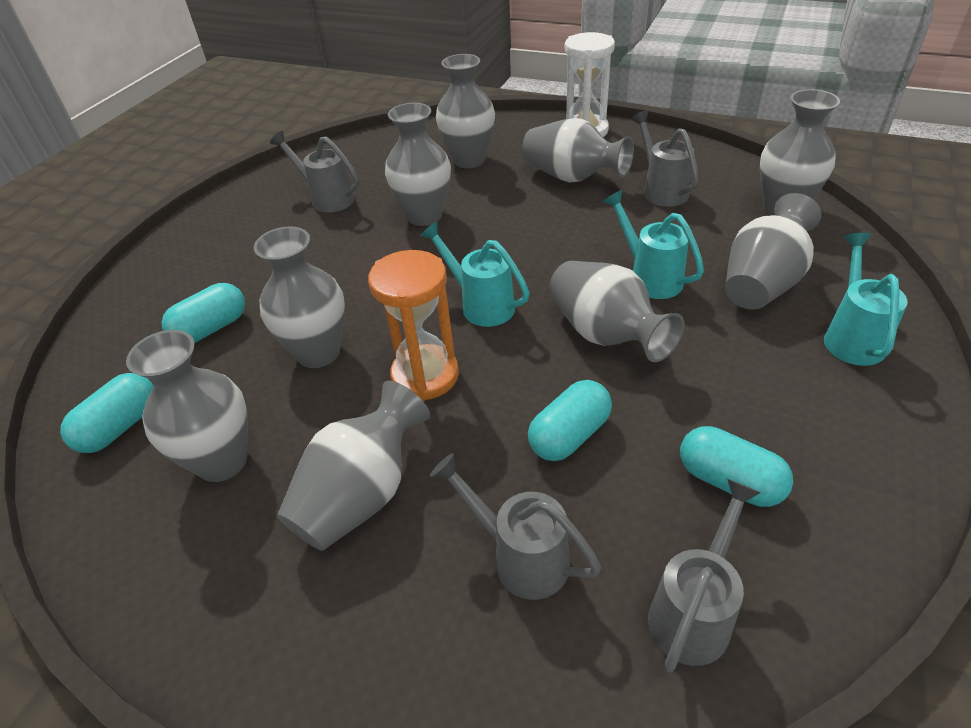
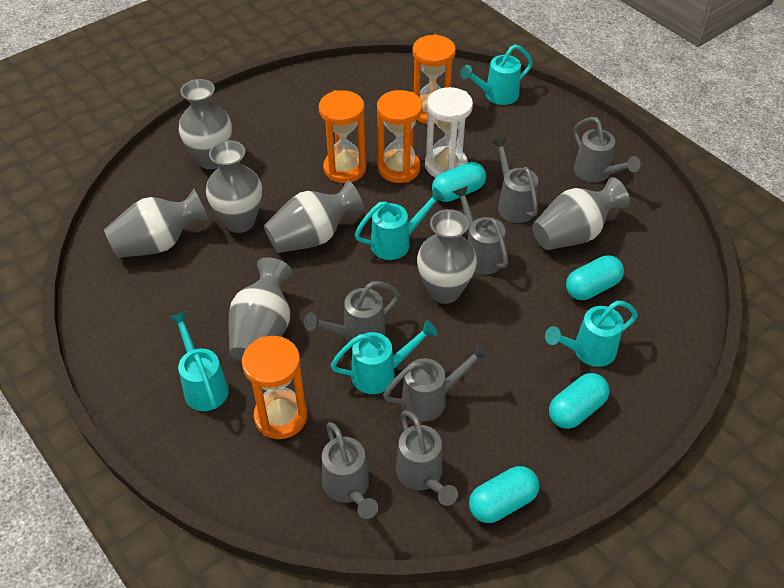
grey vase: [126,330,248,482] [254,226,345,368] [277,381,430,551] [385,103,451,226] [436,54,495,168] [522,118,634,183] [549,261,685,362] [725,193,821,310] [760,89,840,216] = 9 -> [104,189,209,258] [179,79,232,169] [206,140,262,233] [229,257,293,362] [264,180,364,253] [417,209,477,304] [532,177,630,250] = 7
grey watering can: [270,131,359,213] [430,453,601,600] [631,110,699,207] [648,479,761,672] = 4 -> [304,281,400,342] [322,422,378,519] [383,343,489,421] [396,410,458,506] [453,186,508,274] [492,138,538,223] [574,117,641,183] = 7
orange hourglass: [368,250,459,401] = 1 -> [242,336,307,439] [319,90,366,183] [377,90,423,183] [413,34,456,124] = 4
turquoise watering can: [420,221,530,327] [603,190,704,299] [824,233,907,366] = 3 -> [169,311,229,411] [331,320,437,394] [354,187,445,260] [460,44,533,105] [545,300,638,367] = 5

